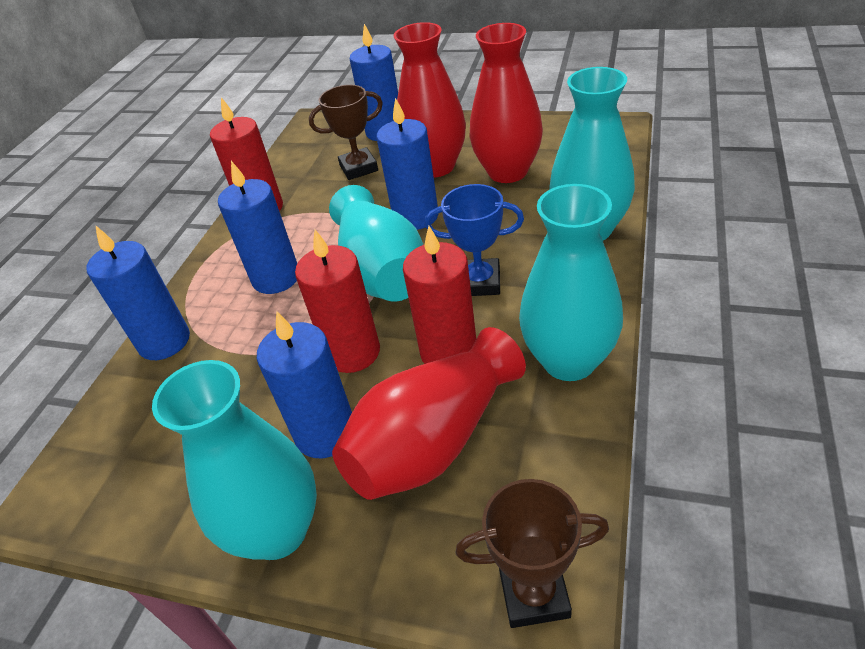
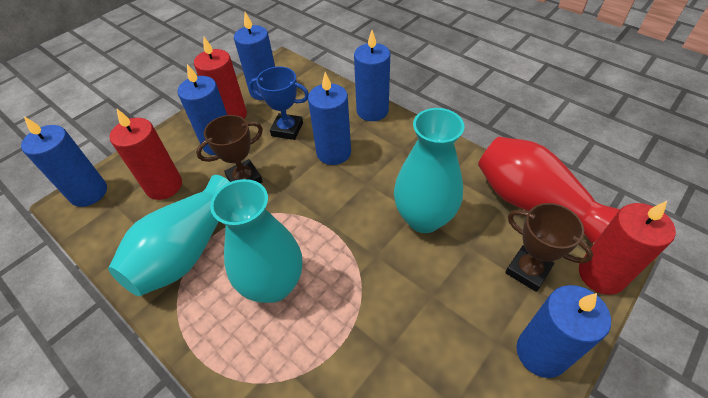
blue candle: [86,225,190,360] [218,161,297,294] [257,311,352,458] [350,24,398,141] [377,98,438,230] = 5 -> [21,116,107,207] [178,64,227,155] [234,12,275,100] [308,72,351,165] [354,30,390,121] [516,285,611,378] = 6
red vase: [332,327,526,500] [393,22,466,177] [469,23,543,183] = 3 -> [478,137,620,244] = 1
turquoise vase: [152,360,317,560] [329,185,423,302] [519,184,623,381] [549,67,635,241] = 4 -> [108,175,230,296] [210,179,302,303] [394,108,464,233] = 3

